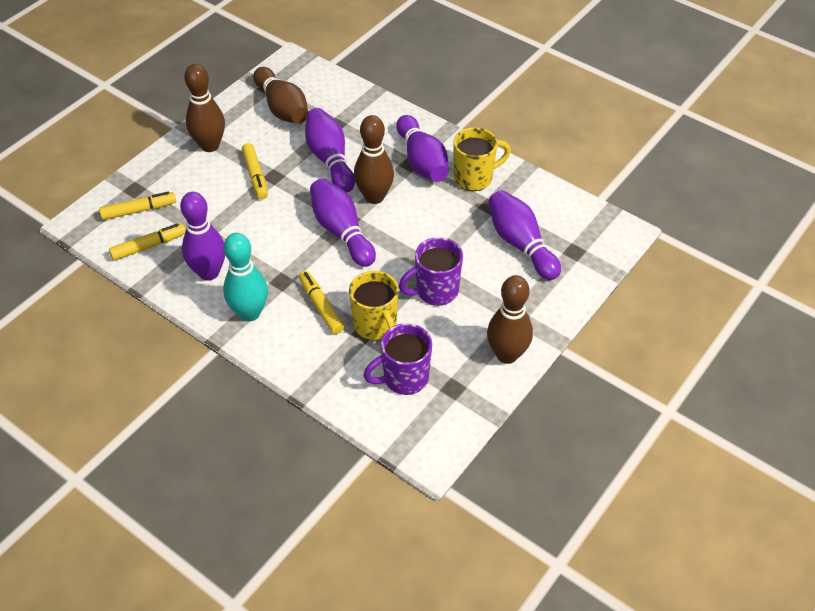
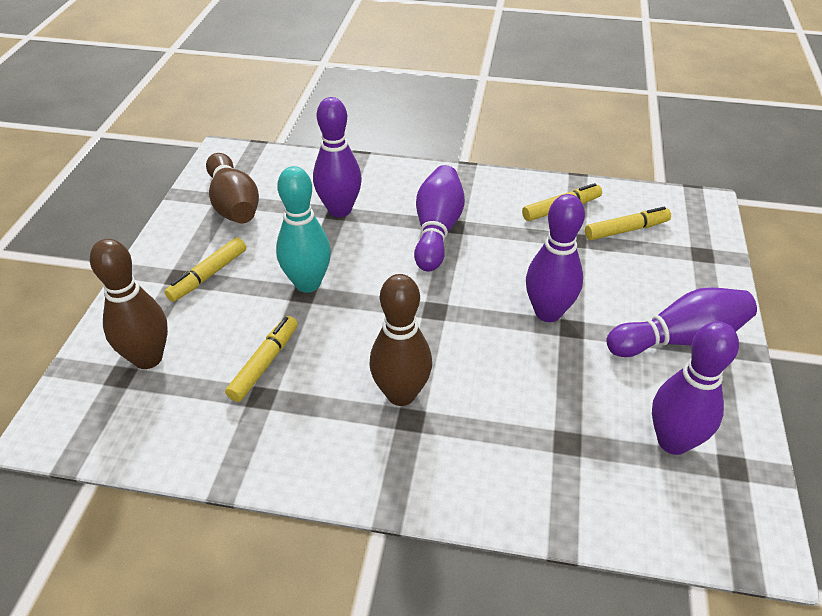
brown bowling pin: [184,64,225,152] [253,67,308,124] [354,115,394,204] [487,275,533,364] = 4 -> [90,239,168,369] [206,153,259,224] [369,274,432,406] = 3
purple mug: [363,323,432,395] [399,237,463,306] = 2 -> none = 0
yellow mug: [349,271,399,340] [453,127,511,191] = 2 -> none = 0

